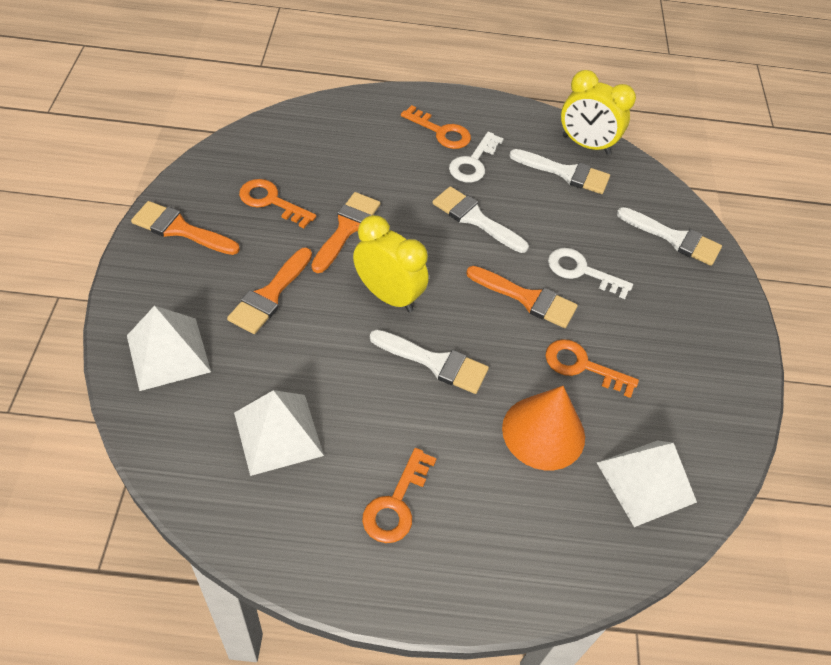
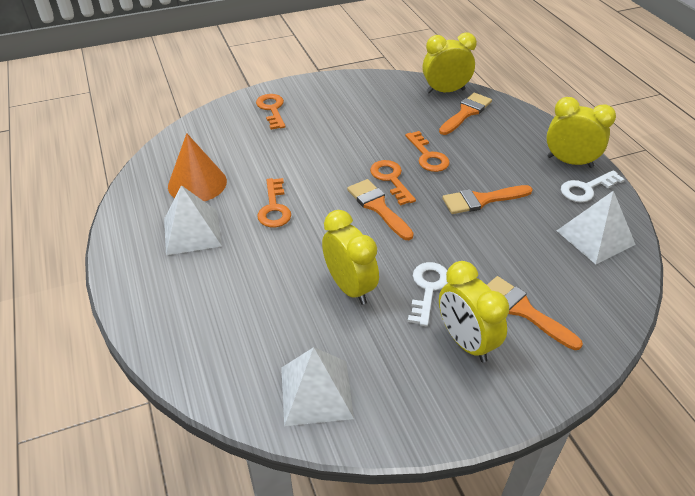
white brush: [370,329,489,394] [432,186,529,253] [509,149,610,194] [617,207,722,266] = 4 -> none = 0
yellow clock: [353,215,429,312] [561,70,636,154] = 2 -> [322,210,379,305] [423,32,477,93] [439,261,509,363] [546,97,616,168] = 4

